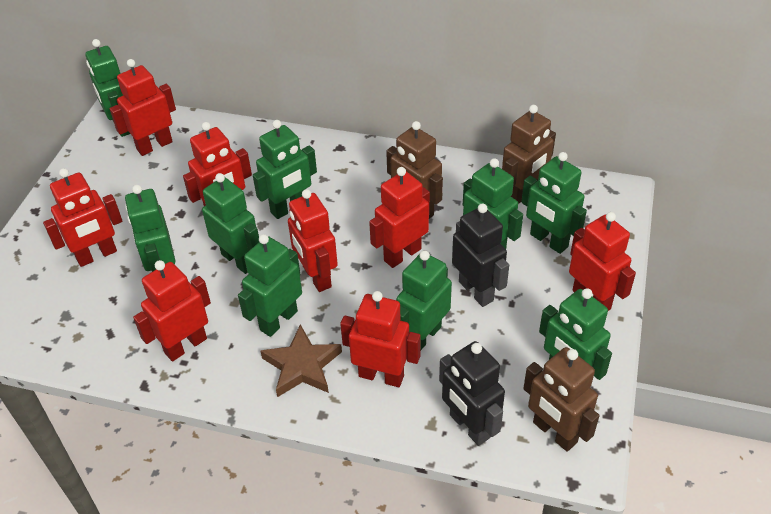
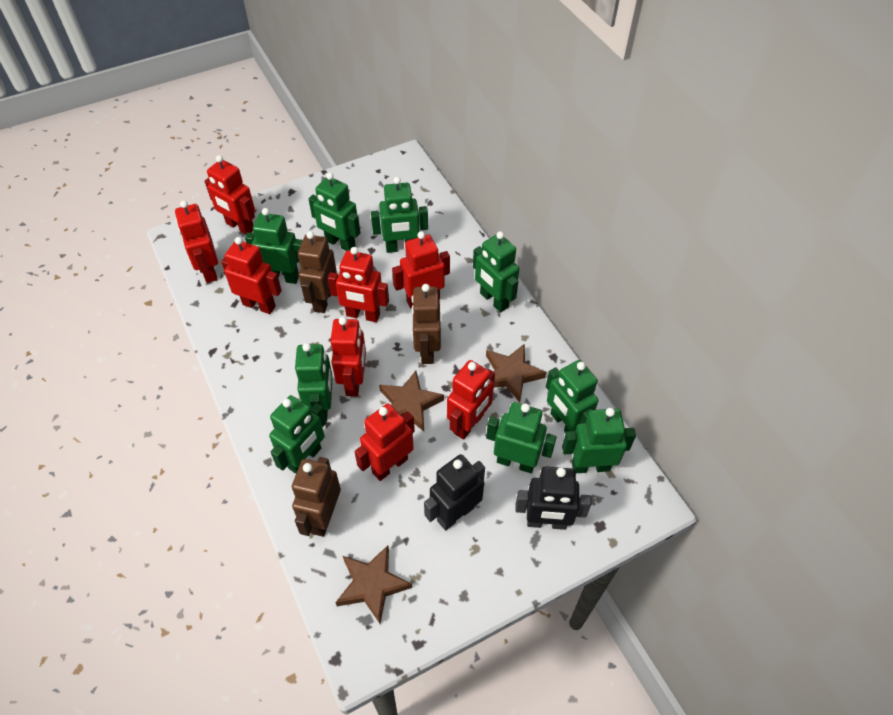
brown star: [261,324,342,397] = 1 -> [335,545,412,624] [379,371,444,431] [486,344,546,403] = 3

